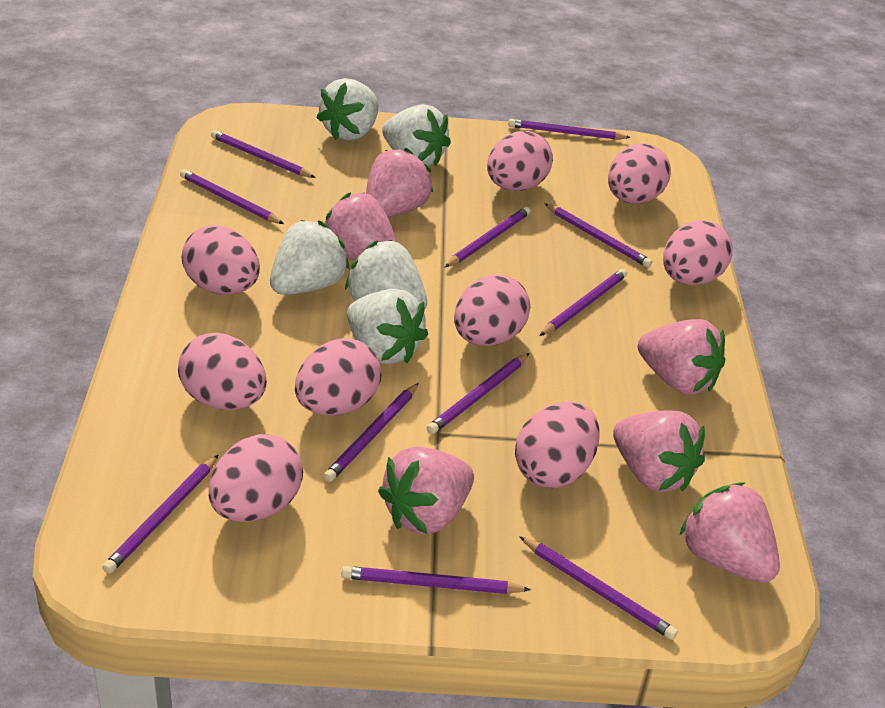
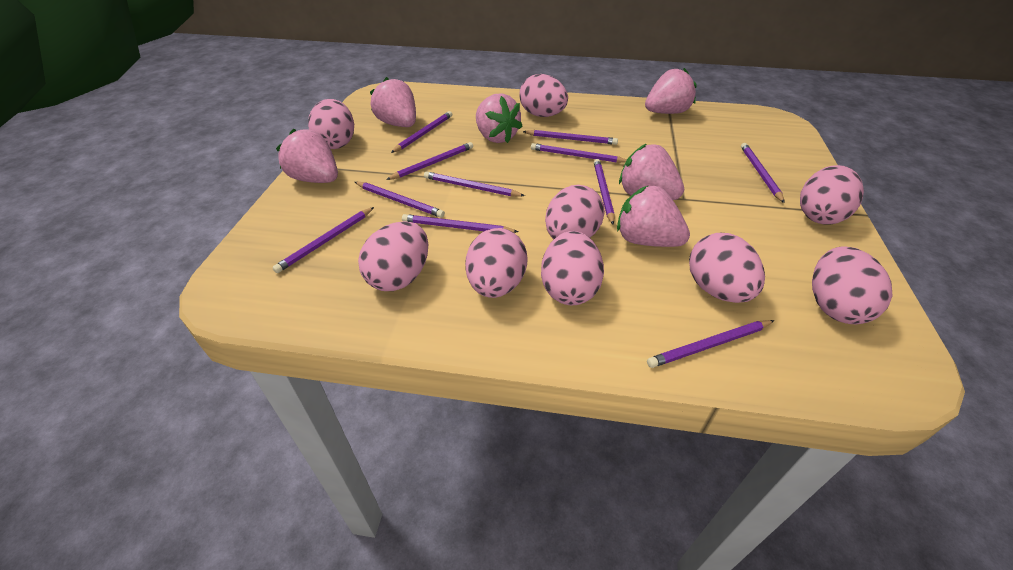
white strawberry: [270,220,350,295] [316,78,378,141] [345,240,427,309] [347,289,428,364] [382,104,451,166] = 5 -> none = 0

